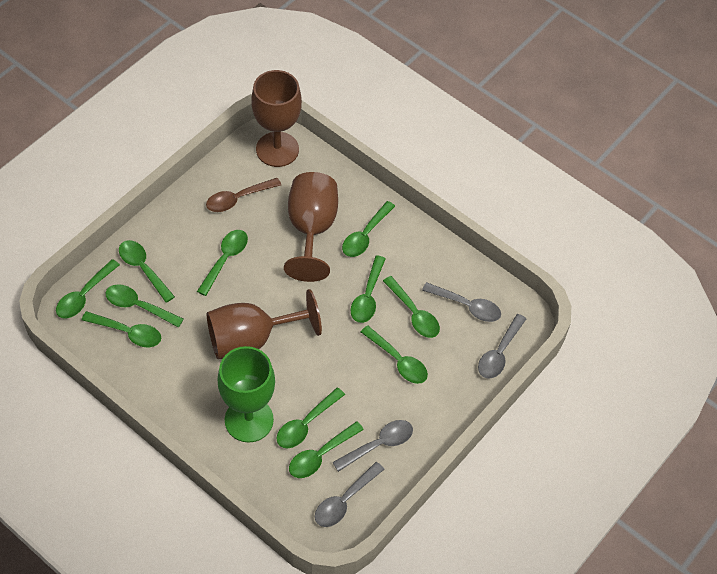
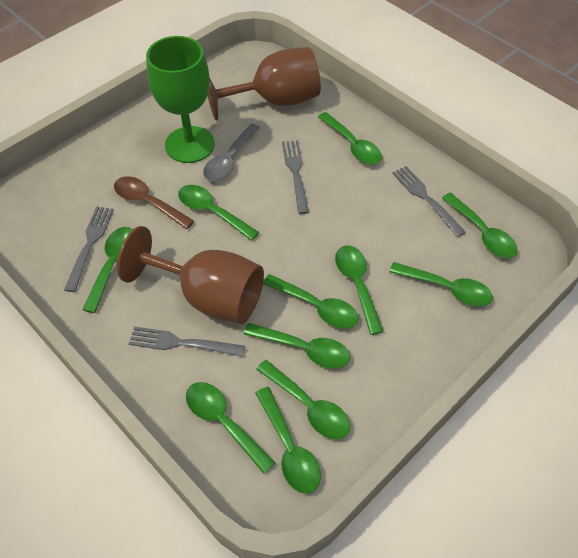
brown goblet: [207,289,322,359] [251,70,302,167] [284,172,338,282] = 3 -> [117,226,264,324] [208,47,321,120] = 2
grey fork: none = 0 -> [64,206,114,292] [129,327,245,357] [282,140,309,214] [392,166,466,237] = 4
grey spoon: [315,462,385,527] [332,420,413,472] [422,282,501,322] [478,314,526,379] = 4 -> [203,123,260,181] = 1

